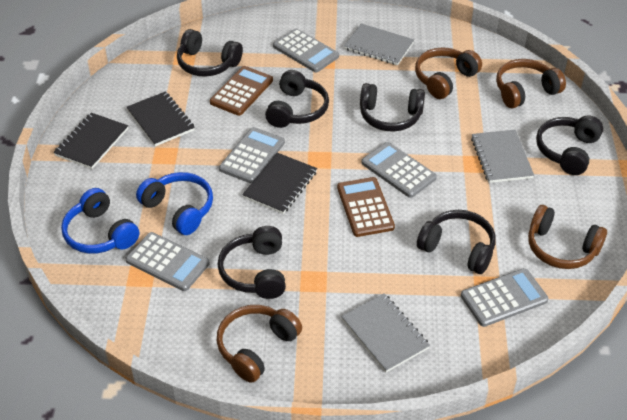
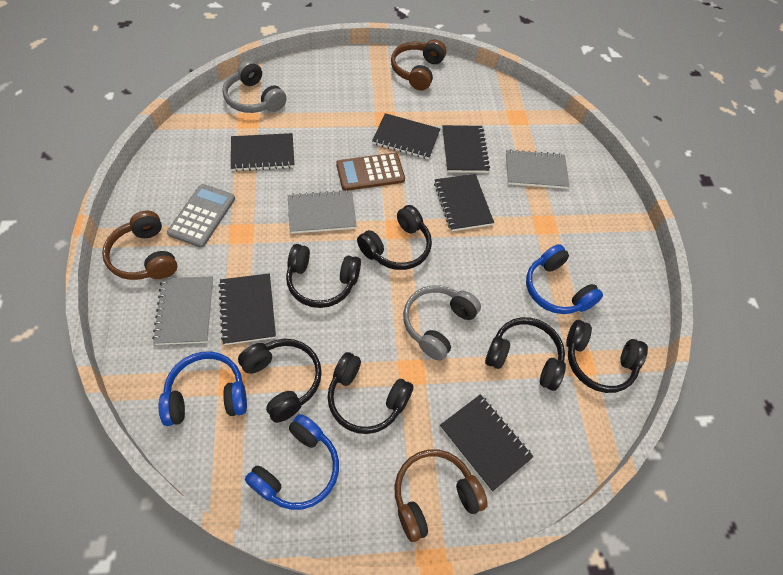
black notebook: [53,113,128,169] [127,91,195,146] [242,153,317,214] = 3 -> [219,273,276,345] [231,133,294,171] [372,113,440,159] [434,174,494,231] [440,394,534,492] [442,125,490,173] = 6
blue headphones: [61,188,139,254] [136,172,213,235] = 2 -> [158,352,247,426] [245,414,339,510] [526,244,603,314] = 3
brown calculator: [210,66,273,116] [337,177,395,237] = 2 -> [336,153,405,191] = 1
brown headphones: [217,305,302,383] [415,47,482,99] [496,59,566,108] [528,205,607,269] = 4 -> [102,210,177,280] [391,40,446,90] [395,449,488,542] = 3
grey calculator: [126,232,210,291] [219,127,285,183] [273,29,339,72] [361,142,437,198] [461,268,549,327] = 5 -> [167,184,235,248] = 1
grey headphones: none = 0 -> [222,60,287,113] [403,285,481,361] = 2

